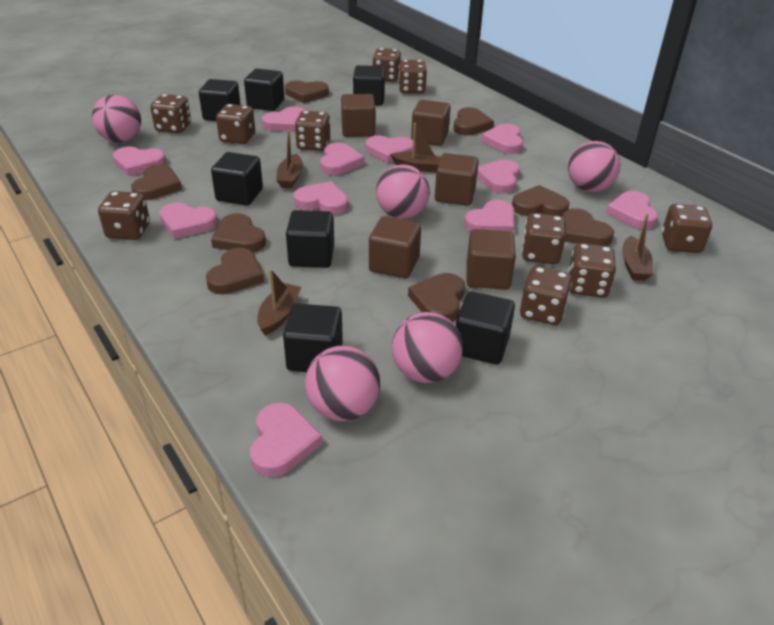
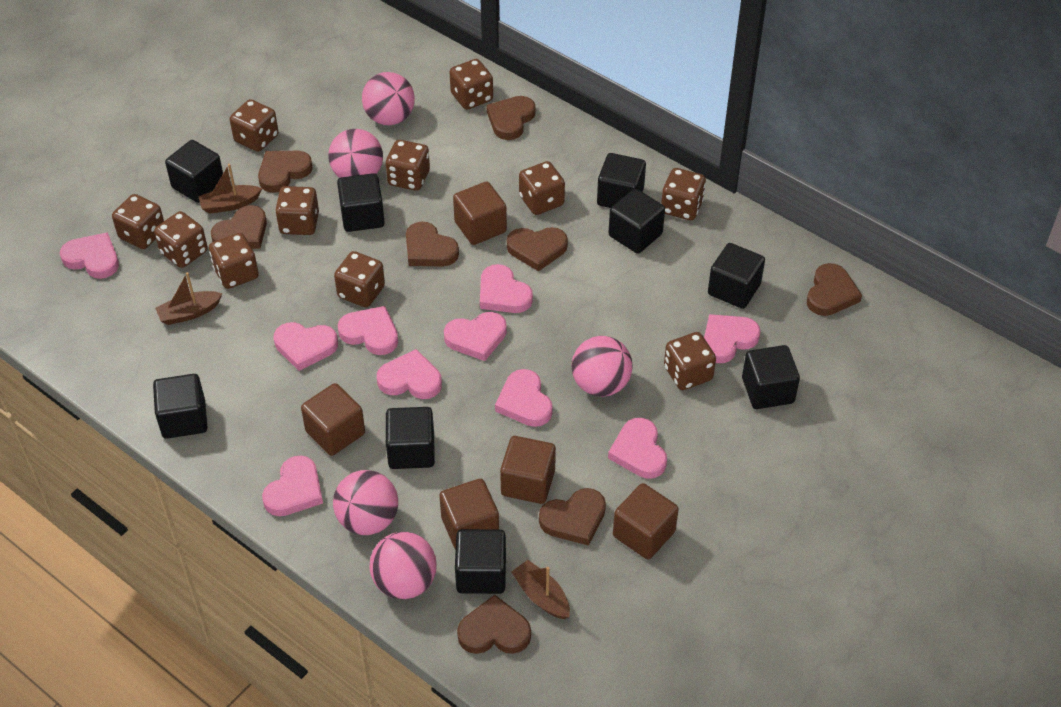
black cube: [199,79,241,121] [211,152,263,206] [244,69,285,111] [283,303,343,372] [286,210,334,268] [353,65,385,105] [456,291,515,365] = 7 -> [153,374,207,439] [165,140,223,203] [337,173,385,232] [386,407,435,469] [455,529,506,594] [597,153,646,208] [609,189,665,254] [708,243,765,309] [742,345,800,409] = 9
brown boat: [257,269,301,336] [276,130,303,189] [390,123,441,172] [622,214,653,281] = 4 -> [155,272,223,325] [198,164,262,214] [511,560,570,619] = 3
brown dice: [98,191,150,240] [150,94,191,133] [216,104,255,144] [295,111,330,151] [373,48,401,82] [398,60,427,93] [520,266,572,325] [522,213,566,264] [568,243,616,298] [662,204,712,253] = 10 -> [112,194,164,249] [154,211,208,268] [209,233,259,289] [230,99,279,152] [275,186,319,235] [334,251,385,307] [386,140,430,191] [450,59,493,110] [519,161,565,215] [661,168,706,221] [664,332,716,390] = 11
pink heart: [113,147,166,176] [159,202,218,239] [250,403,322,477] [262,106,305,132] [293,181,348,215] [320,142,364,175] [366,135,413,163] [464,200,514,232] [477,159,520,194] [481,124,523,154] [606,191,658,229] = 11 -> [60,232,119,279] [262,456,323,516] [274,322,338,371] [338,306,398,355] [377,349,442,399] [444,312,507,361] [480,264,533,313] [495,369,553,427] [608,418,667,479] [704,314,761,363] = 10

